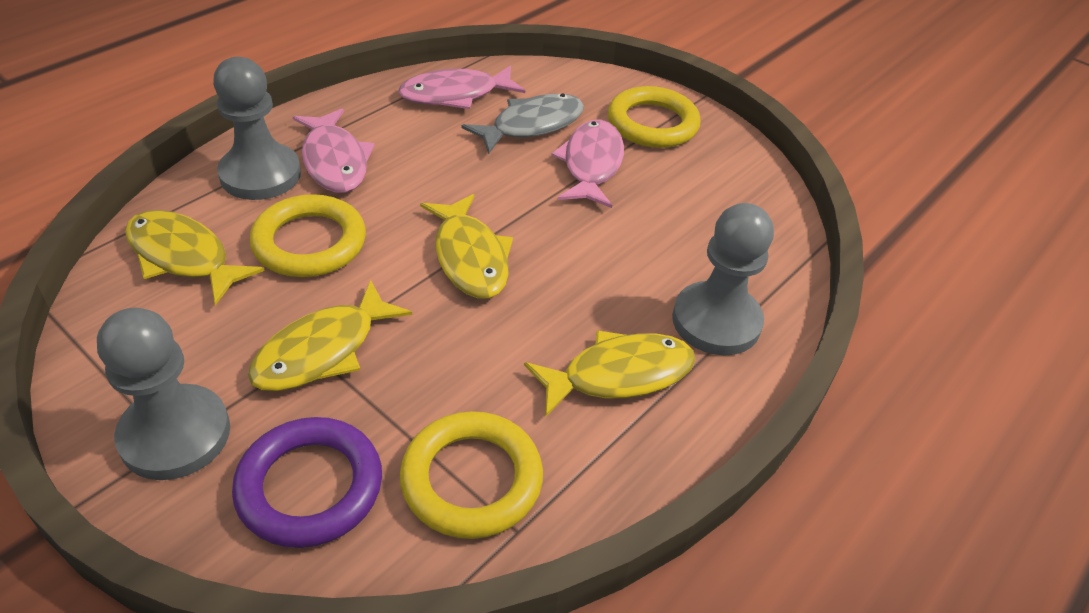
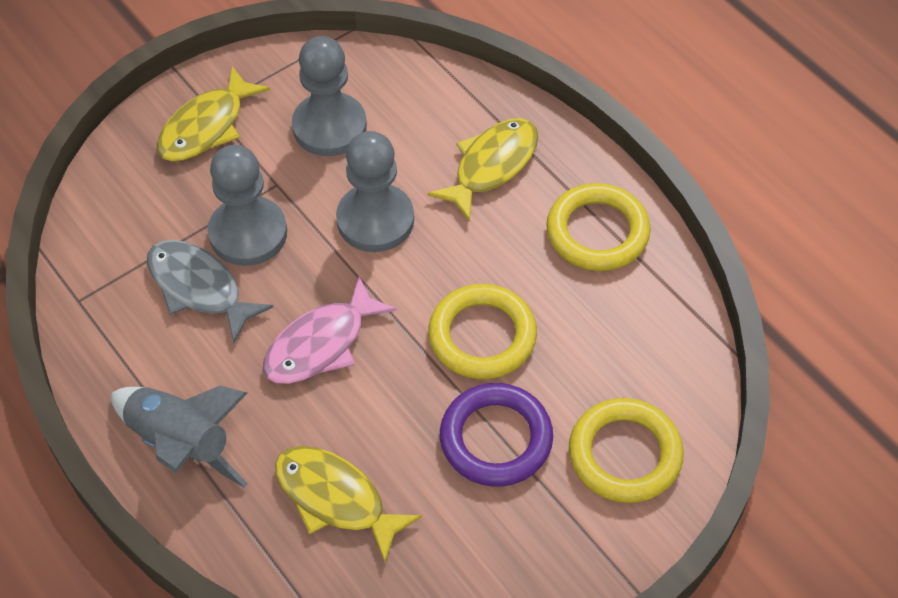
grey rocket: none = 0 -> [111,386,248,488] = 1
pink fish: [293,109,375,193] [398,65,525,109] [551,120,624,208] = 3 -> [263,276,397,384] = 1
yellow fish: [125,210,265,306] [248,280,412,391] [420,194,513,299] [524,330,696,417] = 4 -> [157,66,271,162] [275,446,422,563] [427,118,538,222] = 3

